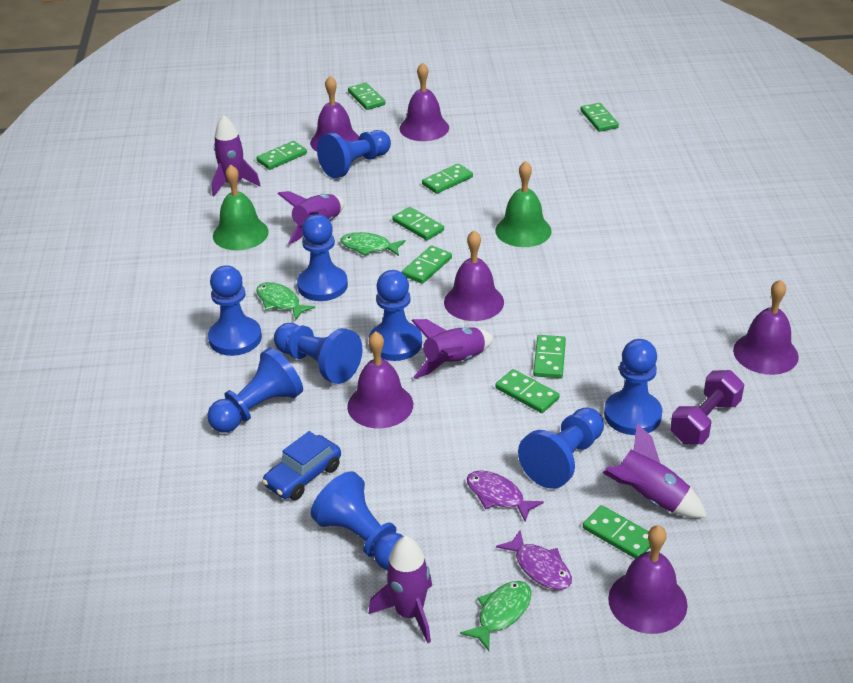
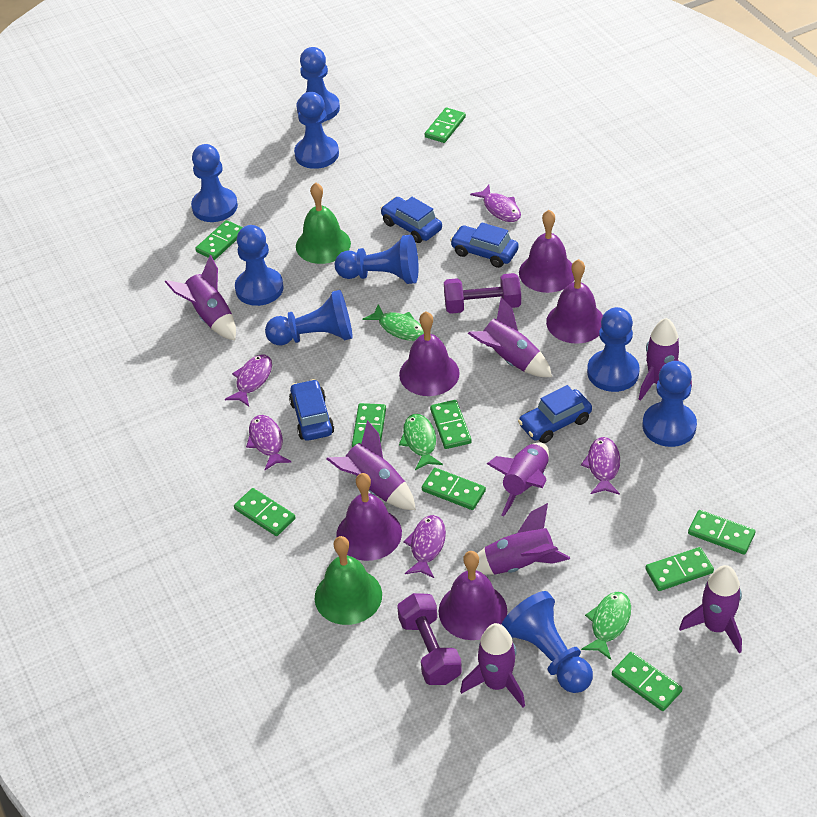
blue car: [262,431,341,500] = 1 -> [289,379,334,441] [380,197,442,243] [450,222,519,268] [518,385,592,443] = 4
purple bell: [310,76,359,152] [347,331,413,428] [400,62,449,141] [444,230,504,321] [608,525,688,634] [733,279,799,375] = 6 -> [336,473,402,561] [399,312,460,396] [439,551,507,640] [519,210,574,293] [546,259,603,344] = 5
purple dumbbell: [670,370,744,444] = 1 -> [397,593,462,685] [444,273,521,314] = 2
purple fish: [467,470,544,522] [496,530,572,590] = 2 -> [225,355,272,406] [246,415,292,470] [403,515,446,578] [470,185,521,222] [581,437,620,495] = 5
purple rocket: [212,115,261,196] [278,191,344,244] [369,536,432,643] [411,319,494,379] [603,424,707,518] = 5 -> [165,255,236,340] [327,420,416,510] [460,623,525,707] [465,503,570,575] [468,297,552,377] [487,442,549,517] [639,318,692,401] [679,565,742,653] = 8

